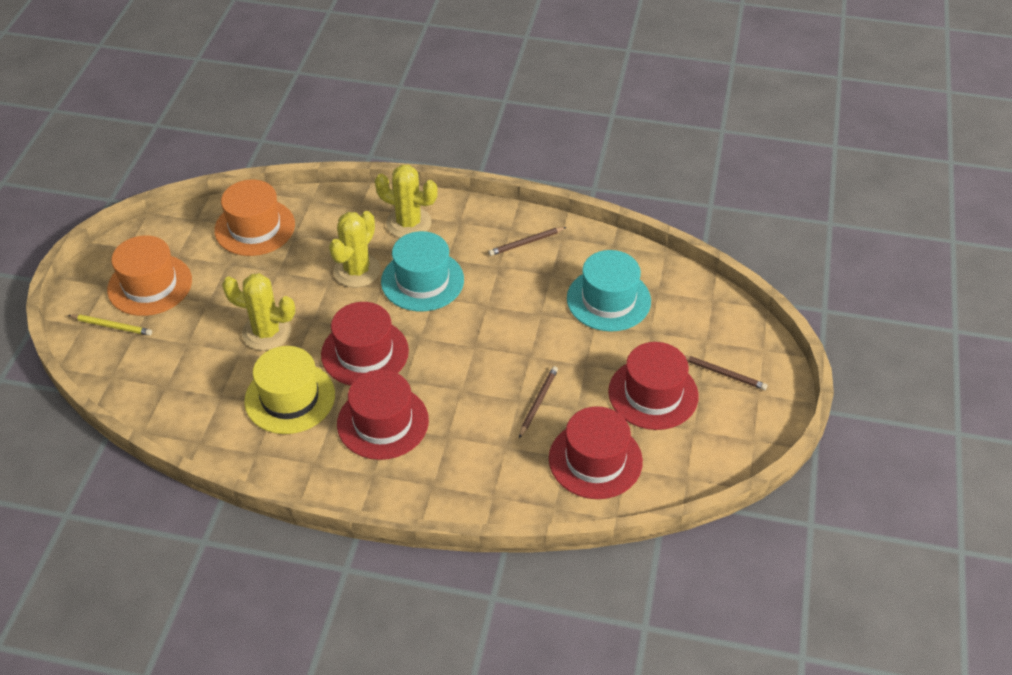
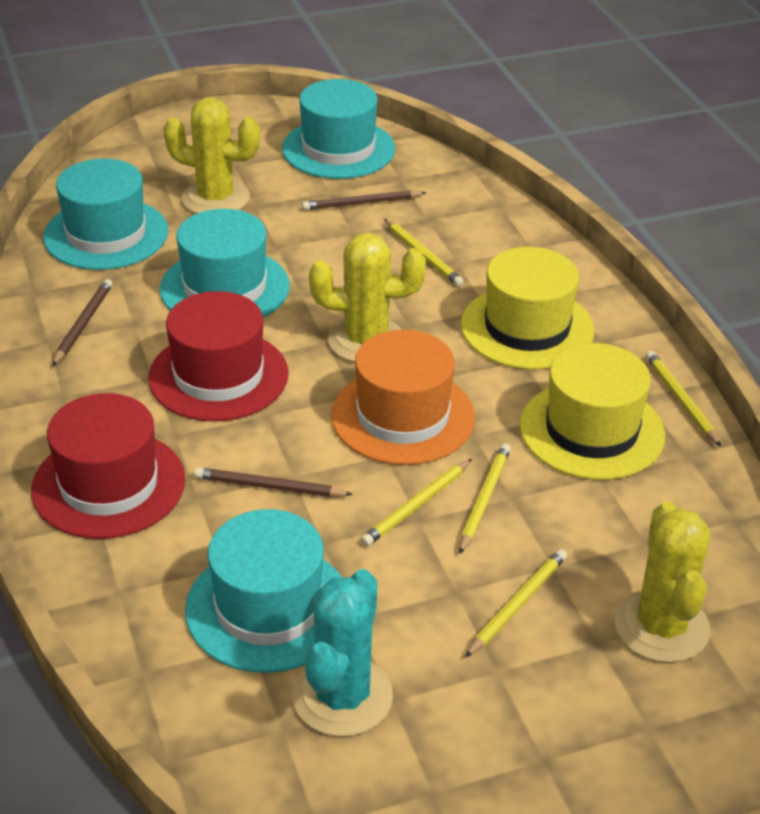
orange hat: [107,235,192,316] [214,179,295,256] = 2 -> [331,330,475,465] = 1
red hat: [321,302,409,386] [337,370,429,460] [549,406,643,499] [608,342,699,430] = 4 -> [31,393,185,539] [148,291,289,421] = 2
turquoise cactus: none = 0 -> [293,569,393,737] = 1
turquoise hat: [381,231,464,311] [567,250,651,332] = 2 -> [43,158,168,270] [160,209,290,318] [185,509,342,673] [282,79,395,179] = 4
yellow hat: [244,346,335,434] = 1 -> [461,247,594,370] [520,343,665,480] = 2
yellow pencil: [68,315,152,336] = 1 -> [361,459,472,546] [384,219,464,286] [459,444,511,554] [465,549,567,657] [646,351,721,447] = 5

